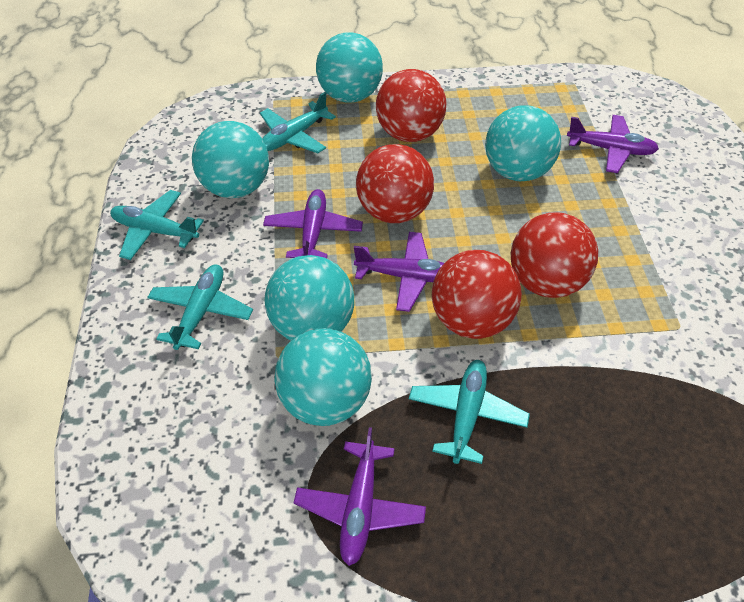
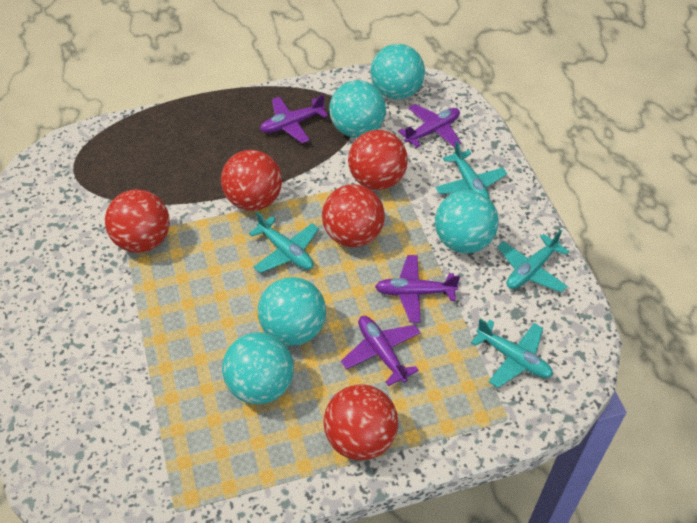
red ball: [356,144,434,223] [376,69,446,142] [432,250,522,339] [511,212,598,298] = 4 -> [105,189,170,253] [221,150,282,211] [322,184,385,247] [324,384,398,461] [348,130,408,190] = 5

